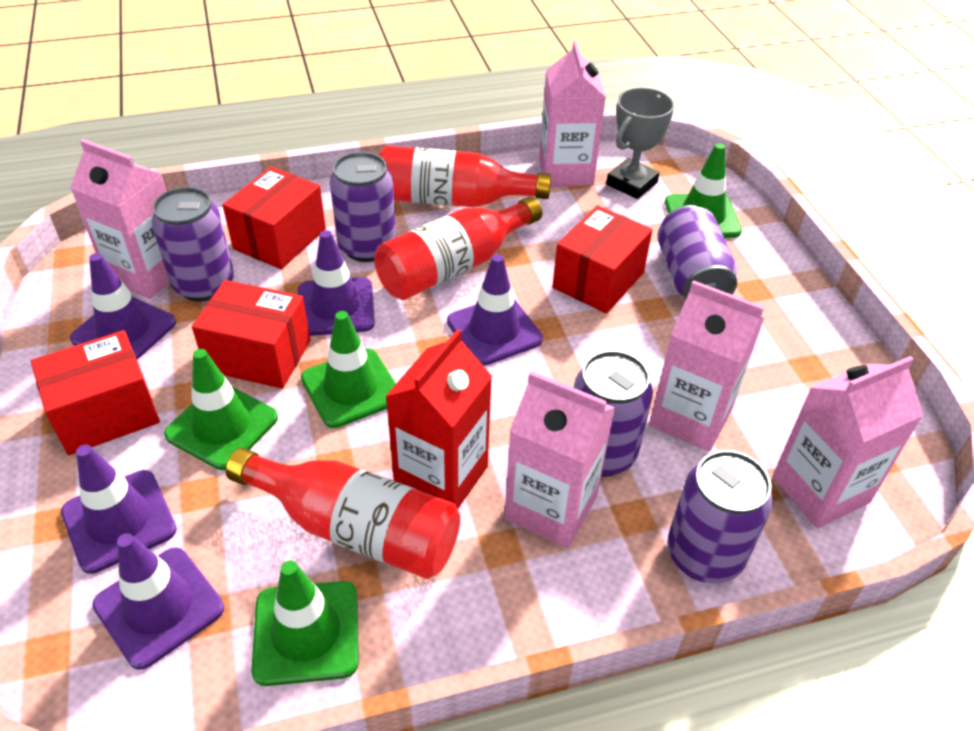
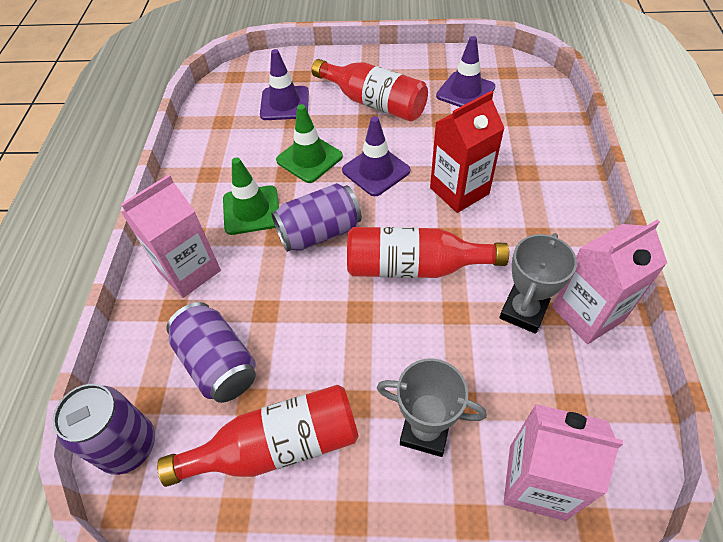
green traffic cone: [164,349,278,470] [251,561,359,686] [301,311,396,428] [665,143,742,238] = 4 -> [223,157,279,235] [276,104,343,183] = 2
grey trophy: [606,87,675,199] = 1 -> [377,358,487,457] [499,233,577,334] = 2
pink carton: [70,139,170,299] [504,371,615,548] [539,40,606,186] [649,280,764,451] [772,356,923,528] = 5 -> [121,175,221,298] [503,404,623,521] [552,220,667,344] = 3
purple can: [151,187,234,302] [330,152,397,262] [574,350,653,477] [657,205,737,299] [667,450,773,583] = 5 -> [53,384,155,475] [166,302,256,403] [271,183,362,252] = 3
purple traffic cone: [61,444,177,574] [70,253,176,360] [92,533,224,670] [298,230,375,336] [447,254,543,366] = 5 -> [260,49,309,120] [342,116,410,196] [436,36,495,107] = 3
red box: [31,330,160,455] [192,280,310,389] [223,167,326,269] [552,205,653,313] = 4 -> none = 0

